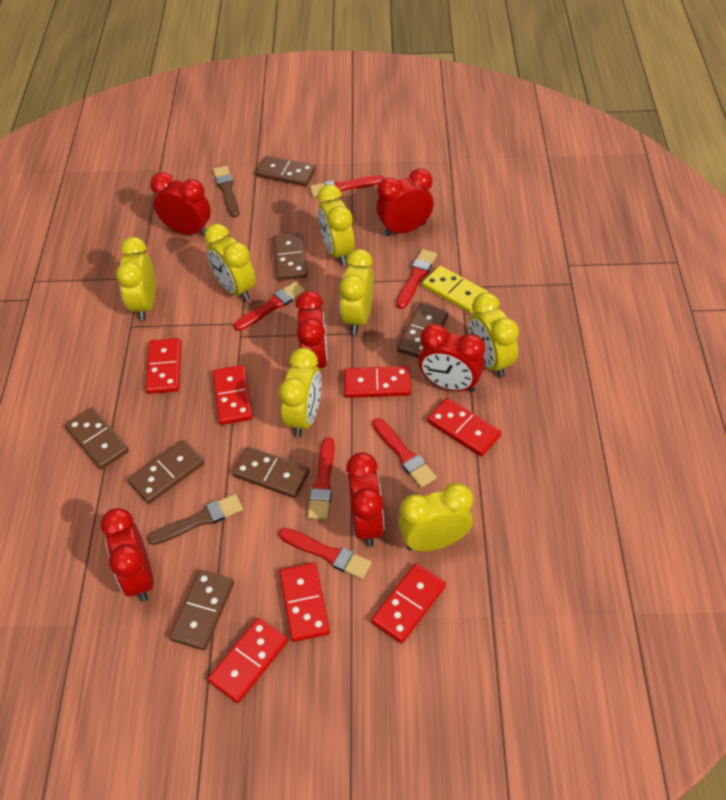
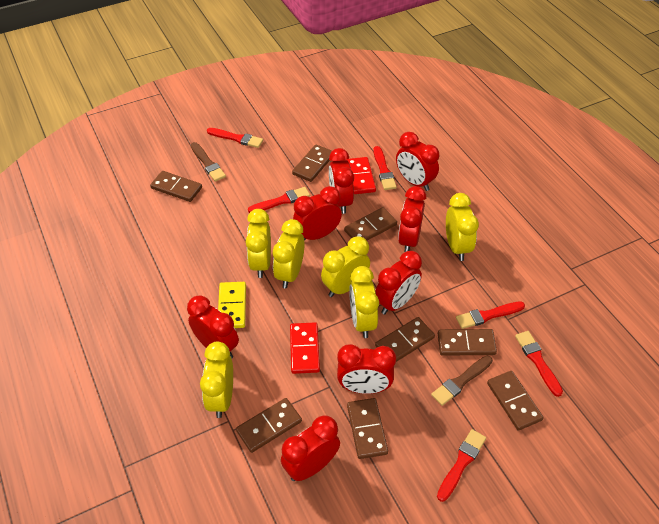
brown domino: [65,407,129,470] [128,440,205,504] [169,570,234,650] [232,447,310,498] [256,156,316,186] [273,232,307,281] [397,304,448,358] = 7 -> [150,171,202,202] [236,398,302,453] [292,144,332,182] [344,207,397,240] [347,398,388,459] [375,317,435,362] [438,329,497,356] [487,371,544,431] = 8
red clock: [100,508,154,602] [150,172,211,236] [295,291,328,368] [346,452,384,547] [377,168,434,236] [418,324,485,393] = 6 -> [187,296,239,359] [281,415,340,481] [293,186,342,241] [329,148,354,214] [337,344,396,394] [375,251,422,315] [396,132,440,191] [398,186,426,252] = 8
red domino: [146,338,181,394] [208,618,288,703] [213,365,253,425] [279,562,330,642] [344,366,411,398] [371,563,446,643] [427,398,501,457] = 7 -> [290,322,320,374] [346,157,376,194] = 2
yellow clock: [116,237,156,321] [204,224,256,301] [279,348,321,437] [317,185,355,266] [339,249,374,334] [399,483,473,551] [469,293,519,378] = 7 -> [200,341,233,418] [246,209,271,278] [273,219,304,289] [321,236,370,297] [349,266,379,338] [446,193,479,261] = 6

